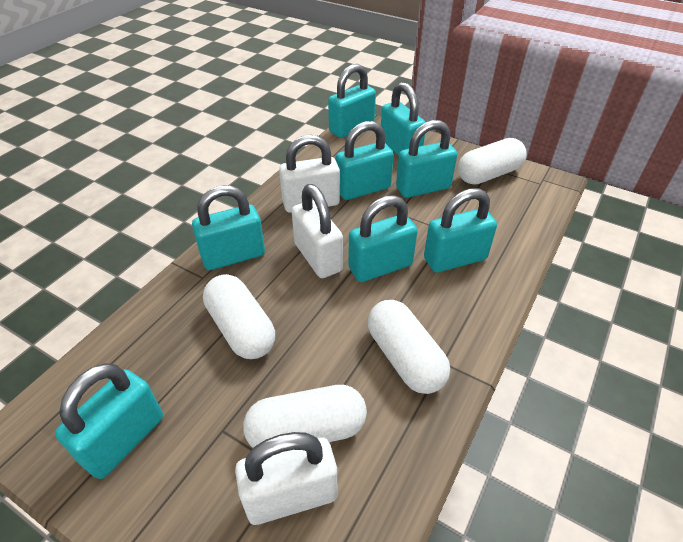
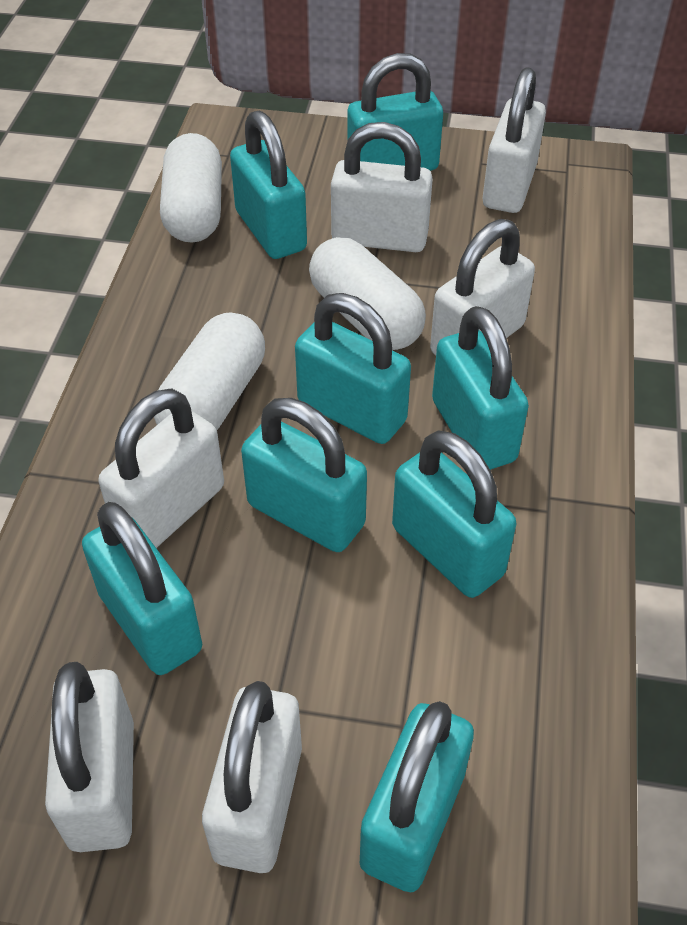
white capsule: [203,274,275,359] [243,385,367,448] [368,300,450,394] [458,138,527,185] = 4 -> [154,312,265,430] [160,133,222,243] [309,237,426,350] = 3
white padlock: [235,432,337,525] [279,135,340,213] [292,184,343,278] = 3 -> [45,662,134,852] [98,388,224,548] [202,681,302,873] [331,122,433,252] [430,219,535,355] [483,67,546,213] = 6

